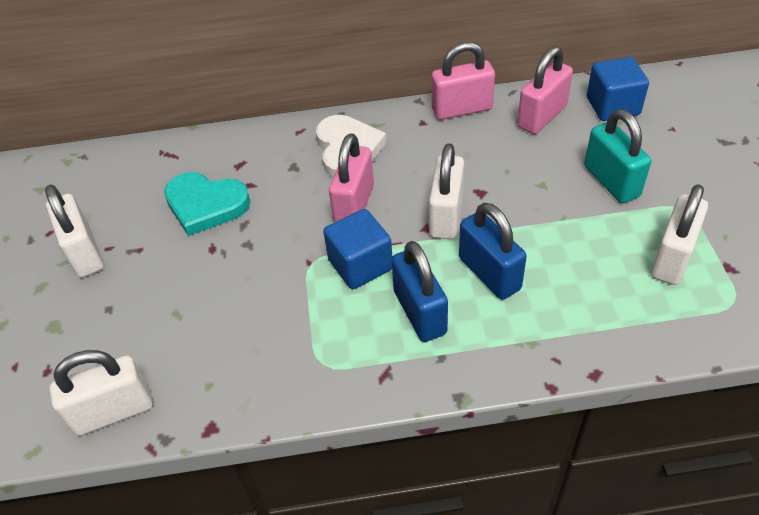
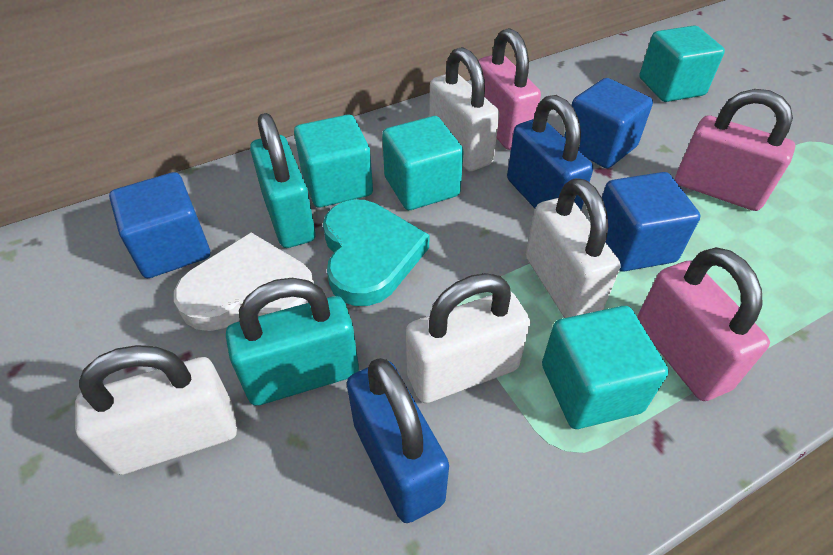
blue cube: [323,209,392,289] [587,57,649,121] = 2 -> [109,172,210,278] [564,78,653,168] [602,172,701,272] = 3
turquoise cube: none = 0 -> [294,114,373,208] [382,116,464,210] [542,306,669,429] [639,26,725,102] = 4
turquoise padlock: [584,109,651,203] = 1 -> [226,278,359,406] [250,113,316,248] = 2

